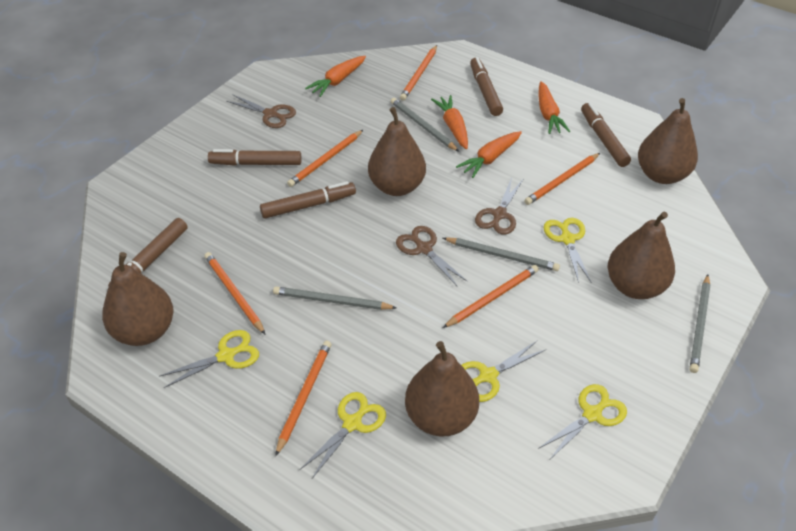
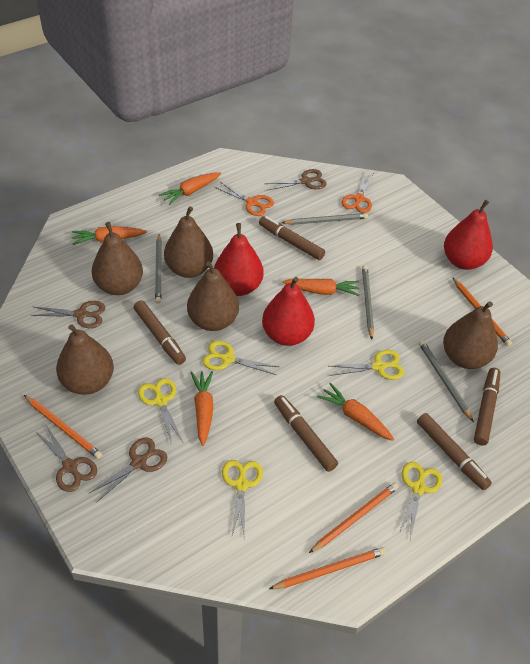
brown scissors: [226,94,296,128] [396,226,468,287] [475,178,523,235] = 3 -> [30,301,105,328] [35,425,97,492] [88,438,167,503] [265,169,327,190] = 4
orange carrot: [305,56,366,97] [431,95,468,149] [456,131,522,178] [538,81,571,134] = 4 -> [72,226,147,245] [159,172,221,205] [191,371,213,446] [283,279,359,296] [317,383,394,441] = 5
orange pencil: [204,252,265,334] [275,341,331,456] [287,130,363,187] [400,45,437,100] [443,265,539,328] [524,153,600,205] = 6 -> [24,395,102,459] [269,547,386,589] [309,482,398,553] [452,277,512,346] = 4
orange scissors: none = 0 -> [215,182,274,216] [341,174,373,213] = 2
red pear: none = 0 -> [214,223,264,296] [262,277,315,346] [444,200,493,270] = 3

